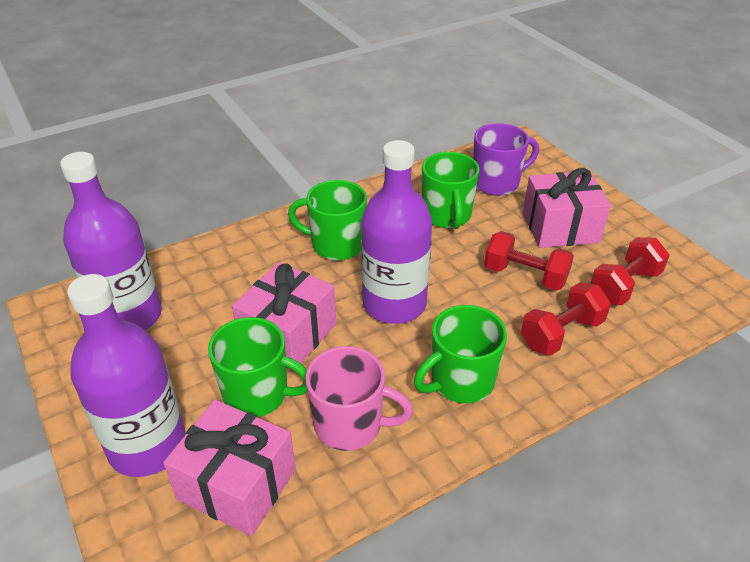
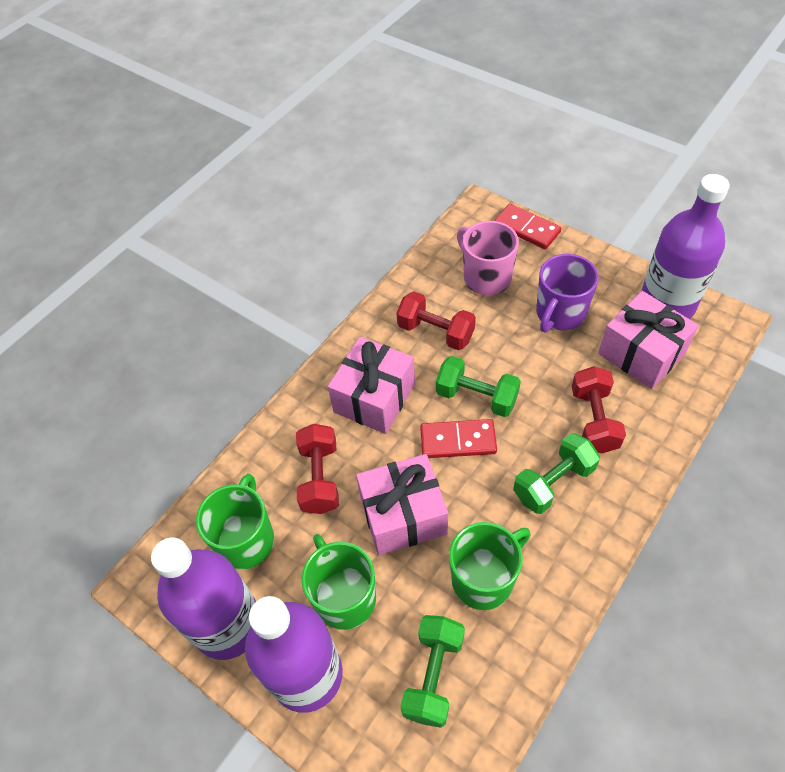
green dumbbell: none = 0 -> [400,615,465,728] [436,356,521,417] [513,433,600,514] = 3
green mug: [208,317,307,417] [288,180,367,260] [414,305,507,403] [422,152,480,229] = 4 -> [196,474,274,569] [302,534,376,630] [449,522,531,610] = 3
red domino: none = 0 -> [420,419,497,458] [494,204,561,249] = 2

